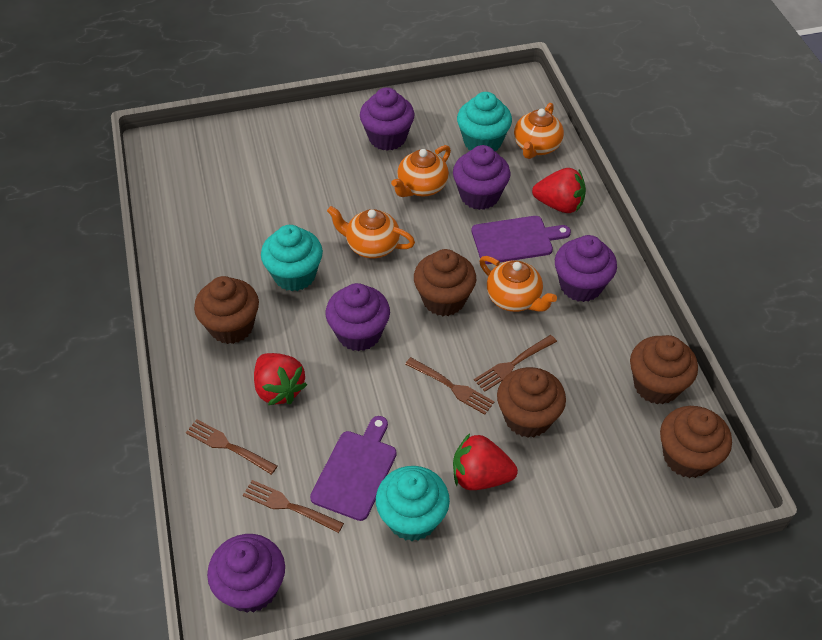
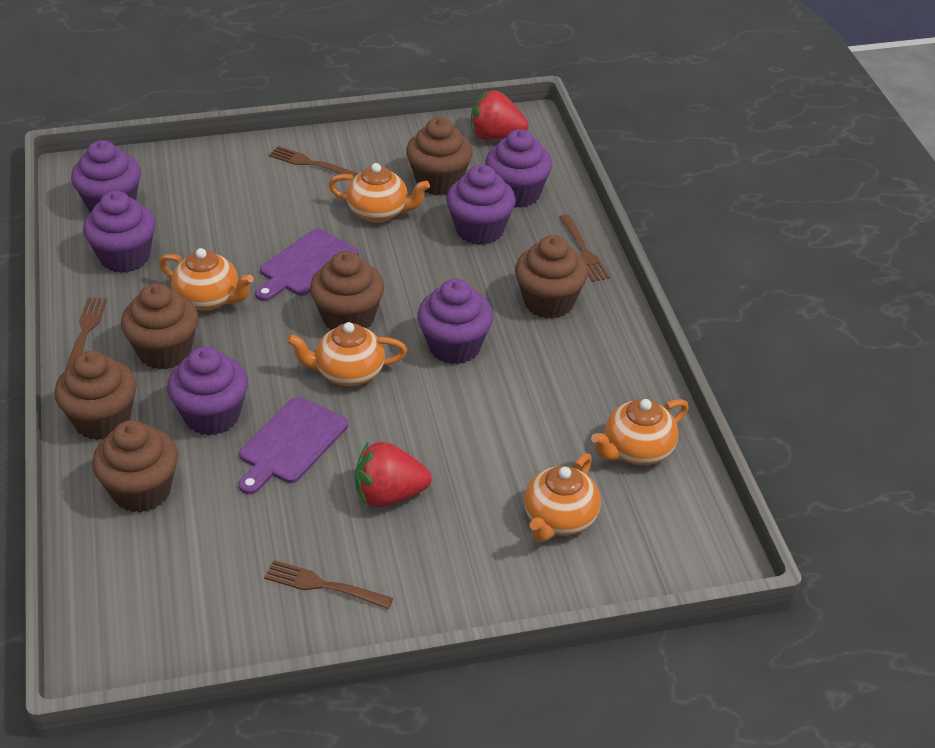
brown cupcake: [194,276,259,344] [414,249,476,316] [497,367,566,438] [630,335,698,404] [660,406,732,478] = 5 -> [54,351,137,440] [92,420,178,513] [121,283,198,370] [310,251,385,330] [406,117,473,196] [515,235,588,319] = 6
orange teapot: [327,206,415,258] [391,145,451,197] [479,256,557,312] [514,103,564,159] = 4 -> [159,248,254,310] [287,322,407,386] [328,163,430,222] [524,453,601,542] [591,399,689,465] = 5
purple cupcake: [207,534,285,613] [326,283,390,351] [360,87,414,151] [453,145,511,210] [555,235,617,302] = 5 -> [71,140,141,213] [83,191,156,273] [167,347,248,436] [417,279,493,364] [446,165,516,245] [485,129,552,208] = 6
red strawberry: [254,353,307,405] [453,433,518,490] [532,168,586,213] = 3 -> [355,442,432,508] [471,91,529,140] = 2
turquoise cupcake: [261,225,323,291] [376,466,450,541] [457,92,512,151] = 3 -> none = 0

